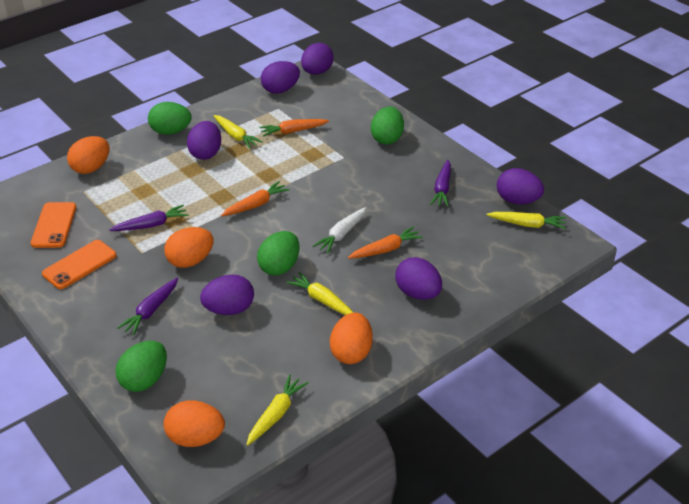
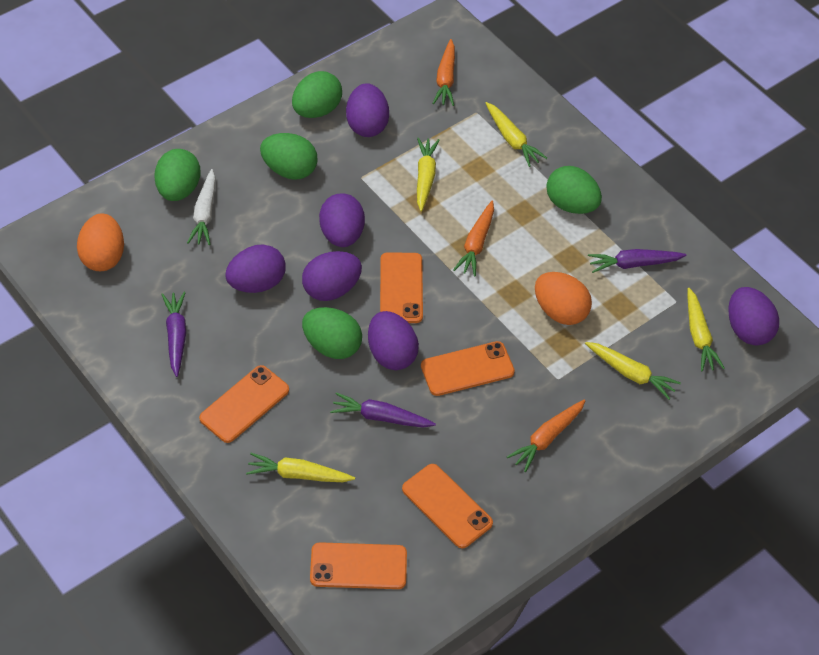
green egg: [116,341,167,392] [148,102,192,135] [257,231,299,275] [371,107,404,144] = 4 -> [154,149,200,201] [260,133,318,180] [292,71,342,118] [302,307,362,359] [546,166,602,214] = 5
orange egg: [67,136,110,174] [163,400,225,447] [164,227,214,268] [330,313,373,364] = 4 -> [77,213,124,271] [535,272,592,325] = 2
orange phone: [31,202,76,248] [42,240,117,289] = 2 -> [199,365,289,443] [310,542,407,589] [380,252,423,323] [402,464,493,548] [421,341,515,396] = 5
yellow carrot: [213,115,263,149] [246,375,308,446] [286,272,354,315] [486,212,566,229] = 4 -> [246,453,355,482] [417,138,439,212] [486,102,547,167] [585,342,681,400] [688,288,725,372] = 5

